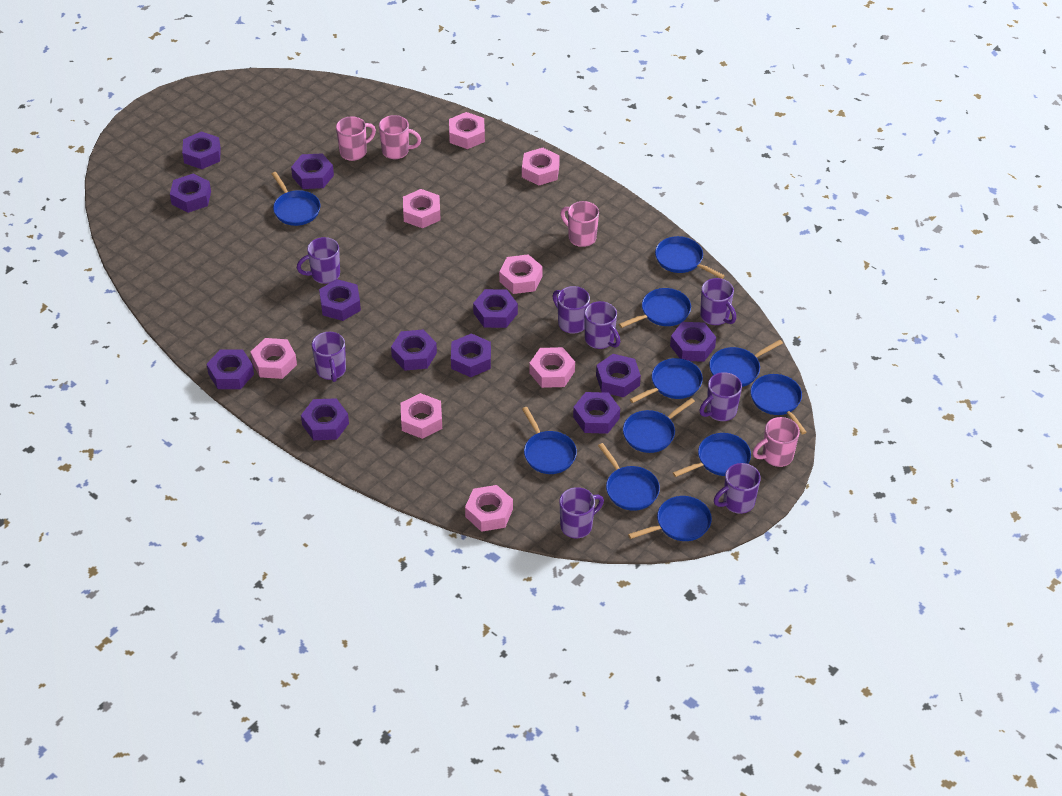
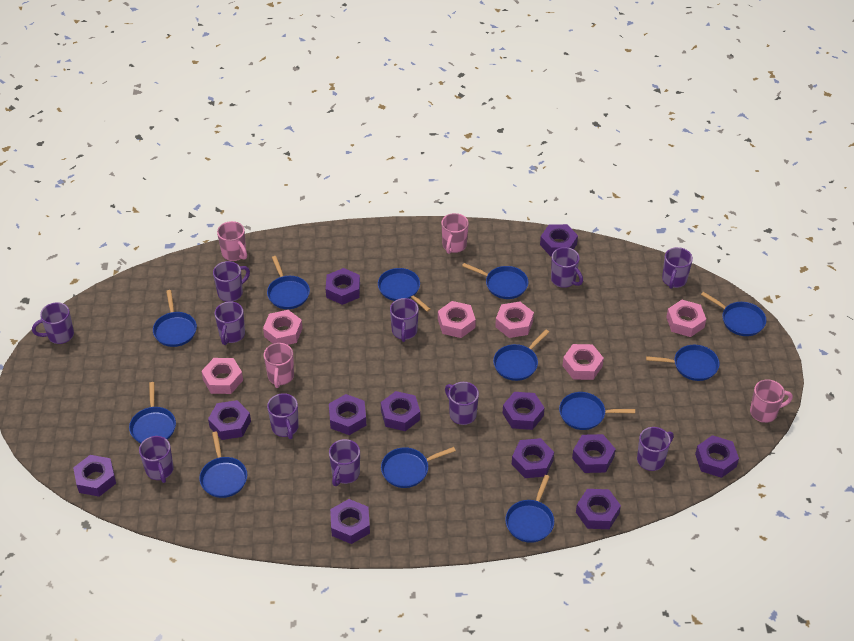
blue pan: [272,172,320,226] [522,407,577,474] [598,443,660,511] [619,288,691,328] [623,398,695,453] [628,496,712,541] [630,358,703,403] [655,236,725,279] [673,433,751,477] [709,340,783,387] [751,374,807,434] = 11 -> [129,382,176,443] [153,290,197,347] [199,432,247,498] [267,256,310,309] [378,268,431,312] [381,447,456,488] [462,263,528,299] [493,330,549,381] [505,475,554,543] [559,392,635,430] [646,345,719,381] [701,292,766,336] = 12
pink nut: [251,338,297,379] [401,393,442,439] [403,189,441,228] [449,112,485,149] [465,485,513,532] [499,254,543,294] [522,148,560,186] [529,347,575,388] = 8 -> [201,358,243,394] [263,310,302,345] [438,301,476,338] [495,302,534,338] [562,344,604,380] [666,300,706,337] = 6
purple mug: [297,237,340,284] [312,332,346,382] [552,286,590,334] [559,487,604,538] [584,301,620,349] [699,372,742,421] [700,278,736,325] [714,463,761,514] = 8 -> [32,302,74,344] [139,436,174,483] [213,261,250,302] [215,301,245,345] [267,393,299,439] [329,439,360,486] [390,298,419,342] [445,382,479,425] [551,247,583,288] [637,427,674,471] [662,247,693,289] = 11

